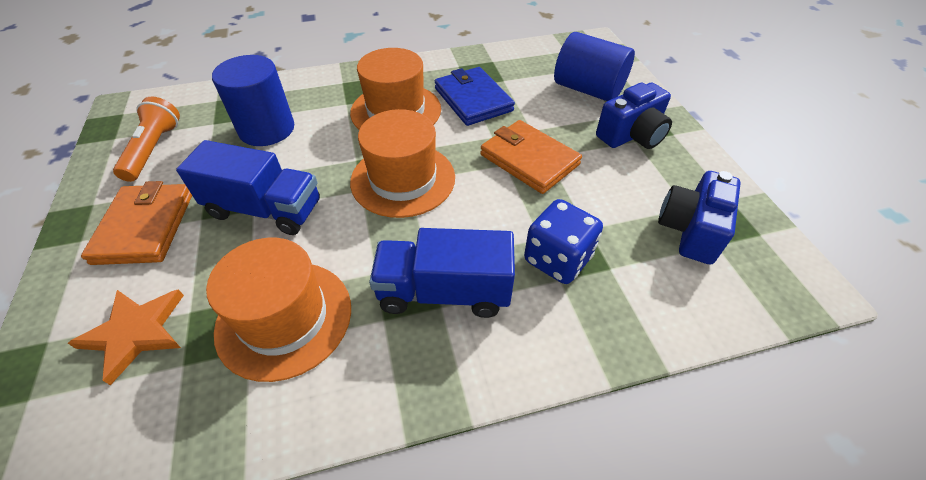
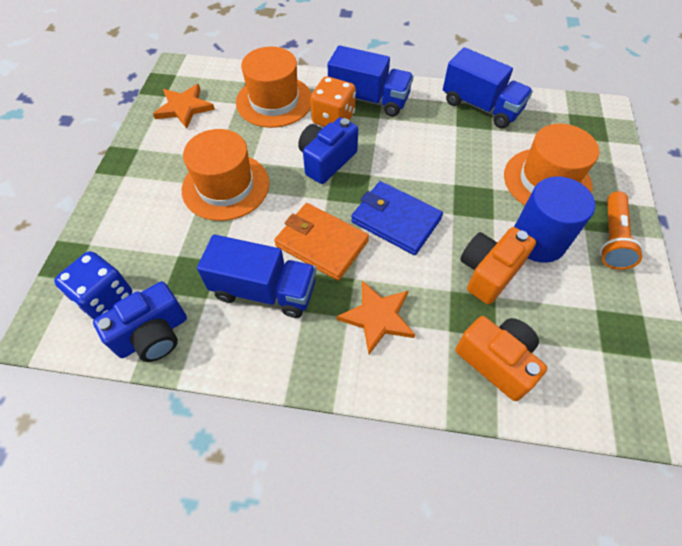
blue cylinder: [212,55,294,146] [554,32,635,101] = 2 -> [514,176,595,263] = 1
blue truck: [176,140,320,235] [369,228,515,318] = 2 -> [197,235,316,318] [328,45,413,117] [443,47,533,128] = 3
orange camera: none = 0 -> [456,316,547,401] [460,227,536,304] = 2
orange dice: none = 0 -> [310,76,356,127] = 1
orange star: [68,289,184,385] = 1 -> [153,84,215,129] [337,280,415,354] = 2
orange wallet: [81,181,192,265] [480,120,582,194] = 2 -> [274,203,369,281] = 1

